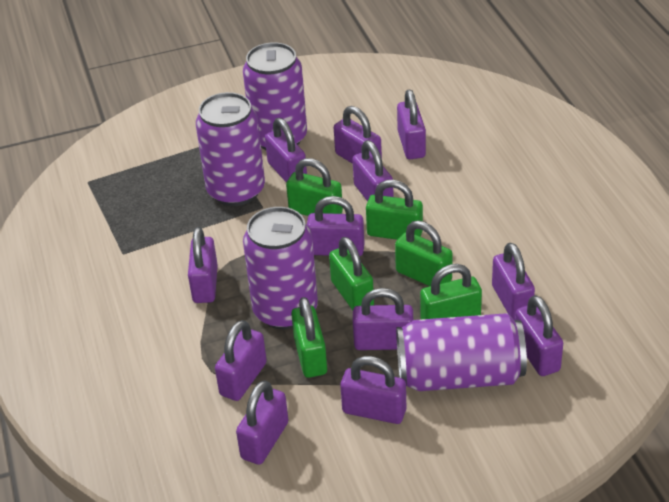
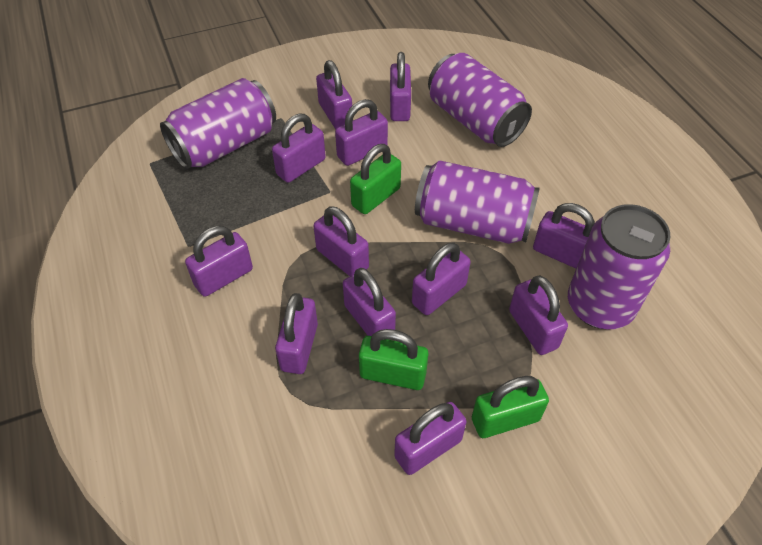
green padlock: [286,158,343,216] [291,297,327,378] [329,237,374,310] [366,180,423,240] [395,221,453,286] [420,264,482,319] = 6 -> [350,144,401,214] [359,329,428,390] [472,376,549,438] = 3

